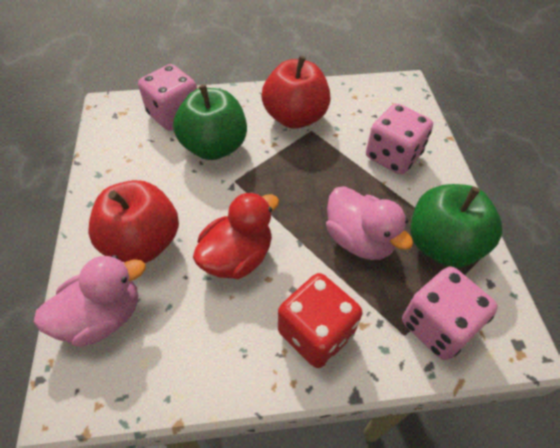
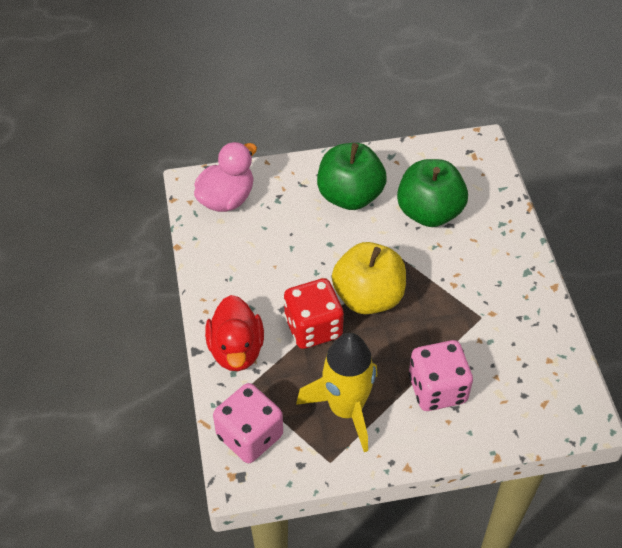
pink dice: [138,64,197,131] [366,103,433,175] [402,267,498,360] = 3 -> [213,383,283,463] [409,340,473,411] = 2
pink duck: [34,255,145,347] [326,186,413,260] = 2 -> [194,142,257,212] = 1
red apple: [88,180,179,263] [262,56,331,129] = 2 -> none = 0
yellow apple: none = 0 -> [332,242,406,314] = 1
yellow rocket: none = 0 -> [296,333,377,452] = 1

